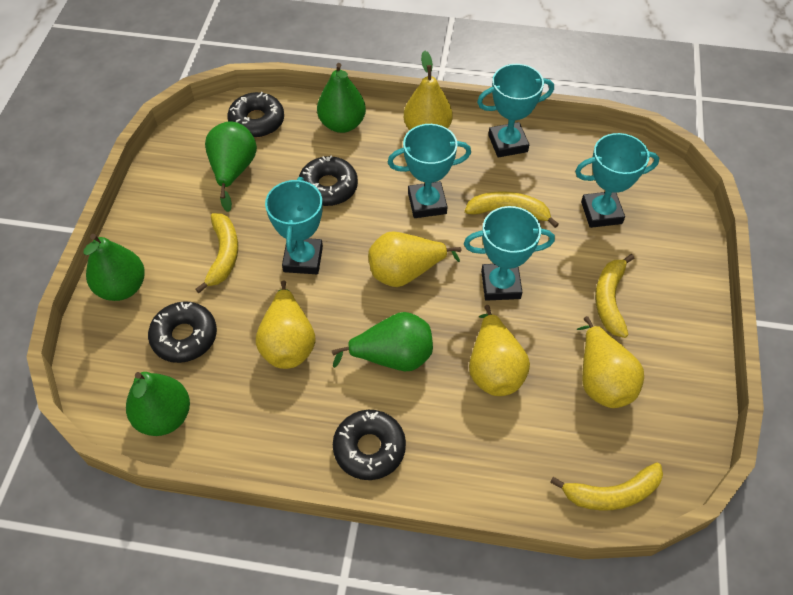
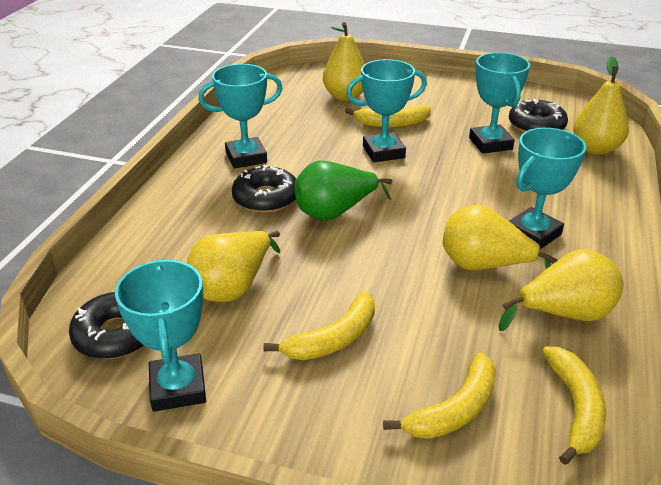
black donut: [148,301,217,363] [227,92,284,138] [299,156,358,206] [333,410,406,480] = 4 -> [69,292,144,359] [232,164,296,213] [509,99,568,133] = 3
green pear: [84,234,145,301] [126,372,190,436] [205,121,257,212] [317,63,366,133] [332,312,433,371] = 5 -> [294,160,392,221] = 1

